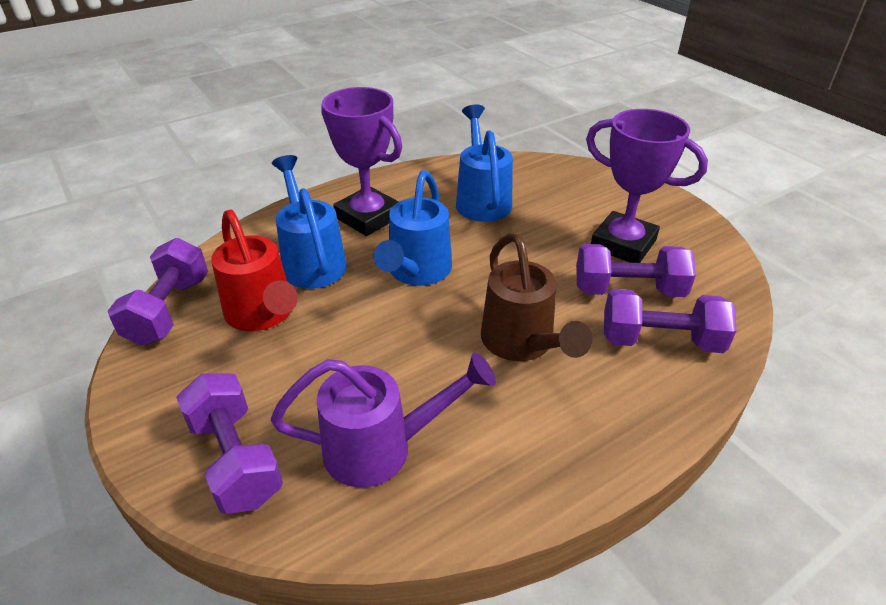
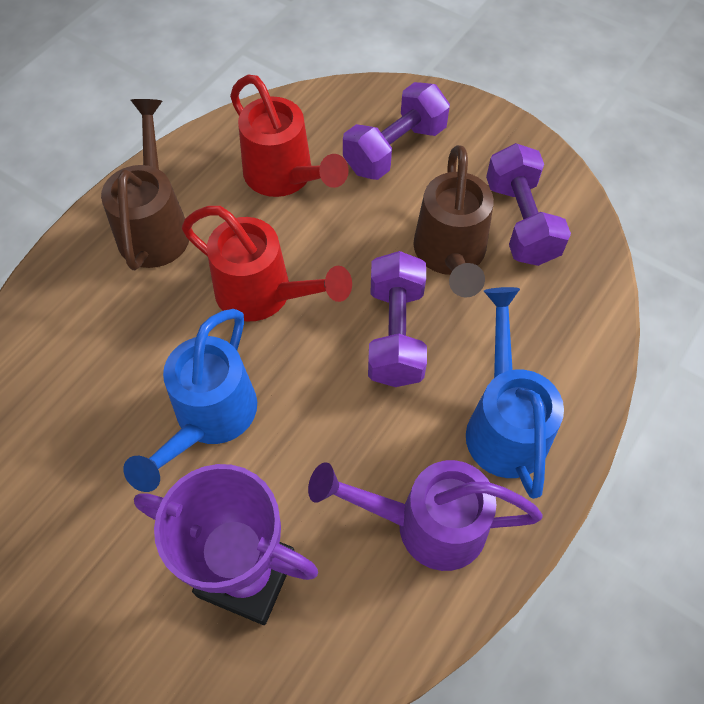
blue watering can: [272,155,347,289] [373,170,452,286] [456,105,513,222] = 3 -> [123,309,257,492] [466,287,564,499] = 2
brown watering can: [481,233,593,361] = 1 -> [101,99,189,270] [414,145,494,297] = 2
purple dumbbell: [108,238,208,346] [176,373,283,514] [576,244,696,297] [604,289,736,353] = 4 -> [343,82,450,180] [368,251,427,387] [486,143,571,266] = 3
purple trophy: [321,87,402,236] [586,109,708,263] = 2 -> [134,464,318,625] = 1
red watering can: [211,209,298,331] = 1 -> [182,206,352,321] [230,74,349,197] = 2

